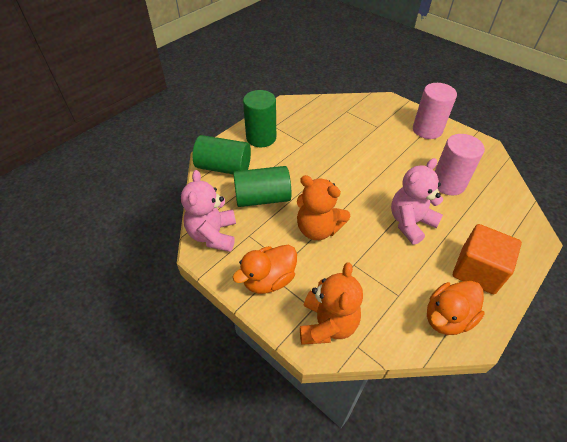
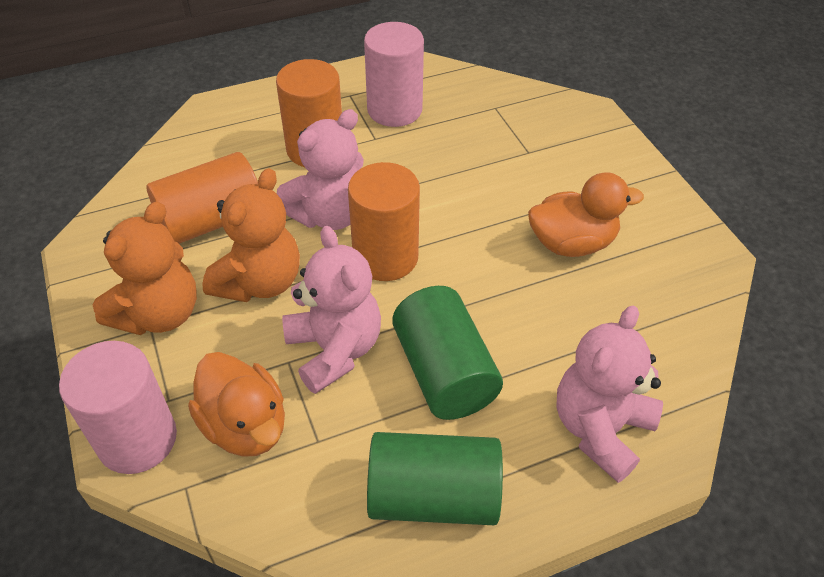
green cylinder: [193,135,251,174] [233,166,291,207] [243,90,276,147] = 3 -> [367,432,503,525] [392,286,503,420] = 2
orange cube: [453,224,522,294] = 1 -> none = 0
orange cylinder: none = 0 -> [146,152,258,244] [276,59,342,167] [348,162,420,281] = 3
pink teddy bear: [181,170,236,252] [391,158,443,245] = 2 -> [277,109,364,230] [282,226,381,394] [556,305,663,483] = 3

